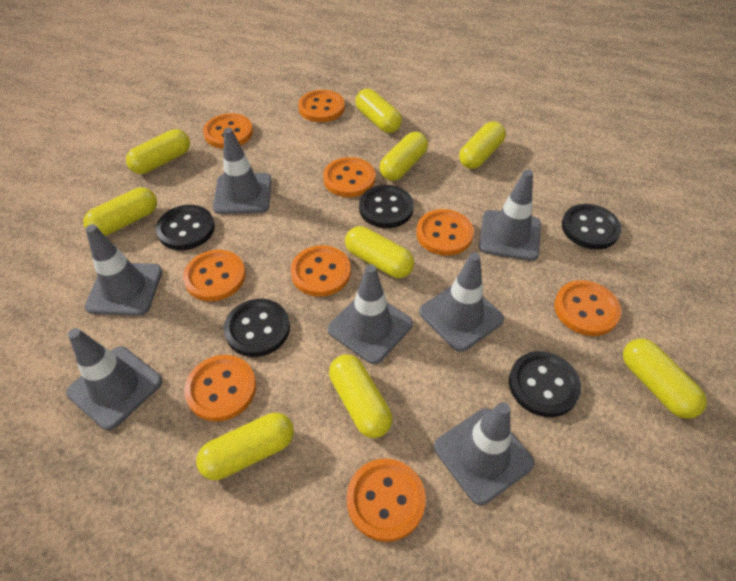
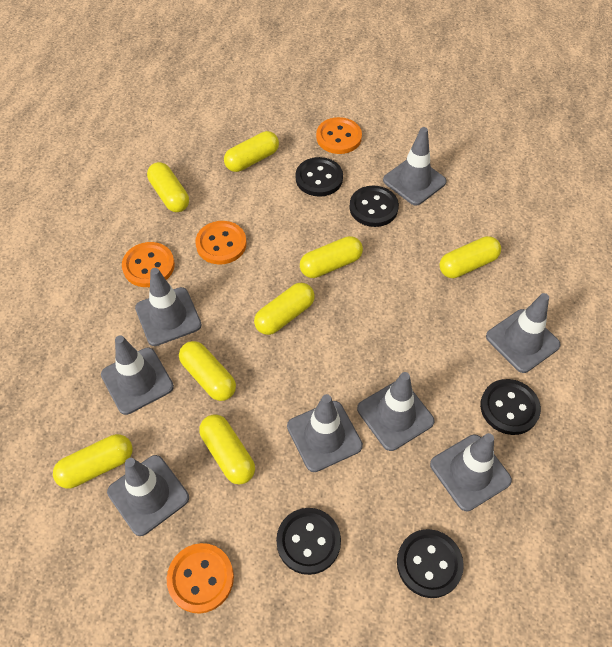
grey traffic cone: [66,328,162,430] [85,224,162,316] [213,128,272,214] [328,264,413,364] [419,252,504,352] [434,402,534,505] [479,170,541,261] = 7 -> [101,335,174,415] [107,455,189,536] [135,268,202,346] [287,394,363,472] [357,372,434,451] [383,127,447,206] [430,433,512,511] [486,293,561,373] = 8
orange button: [183,250,246,301] [184,355,256,421] [203,113,253,149] [291,245,351,296] [298,90,345,122] [323,157,375,197] [346,458,426,542] [416,209,474,256] [554,280,621,336] = 9 -> [122,242,175,287] [167,543,234,614] [195,221,246,265] [316,117,362,154] = 4
yellow capsule: [83,187,157,236] [126,129,190,174] [196,413,294,480] [329,354,392,438] [345,226,414,278] [355,89,402,133] [379,132,428,181] [459,122,505,169] [623,339,707,419] = 9 -> [53,434,133,489] [147,162,189,212] [179,341,236,401] [199,414,255,484] [224,131,279,172] [254,283,315,335] [300,236,363,278] [439,236,501,278] = 8

